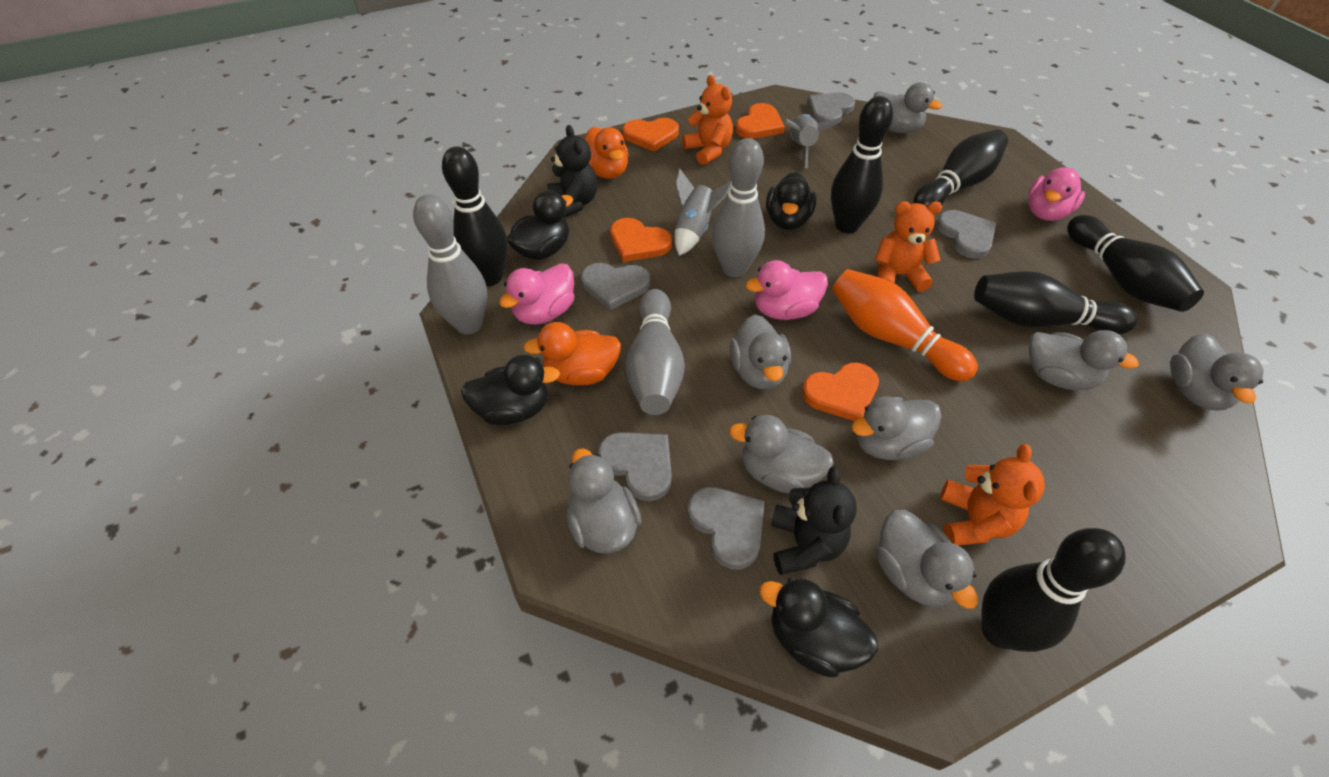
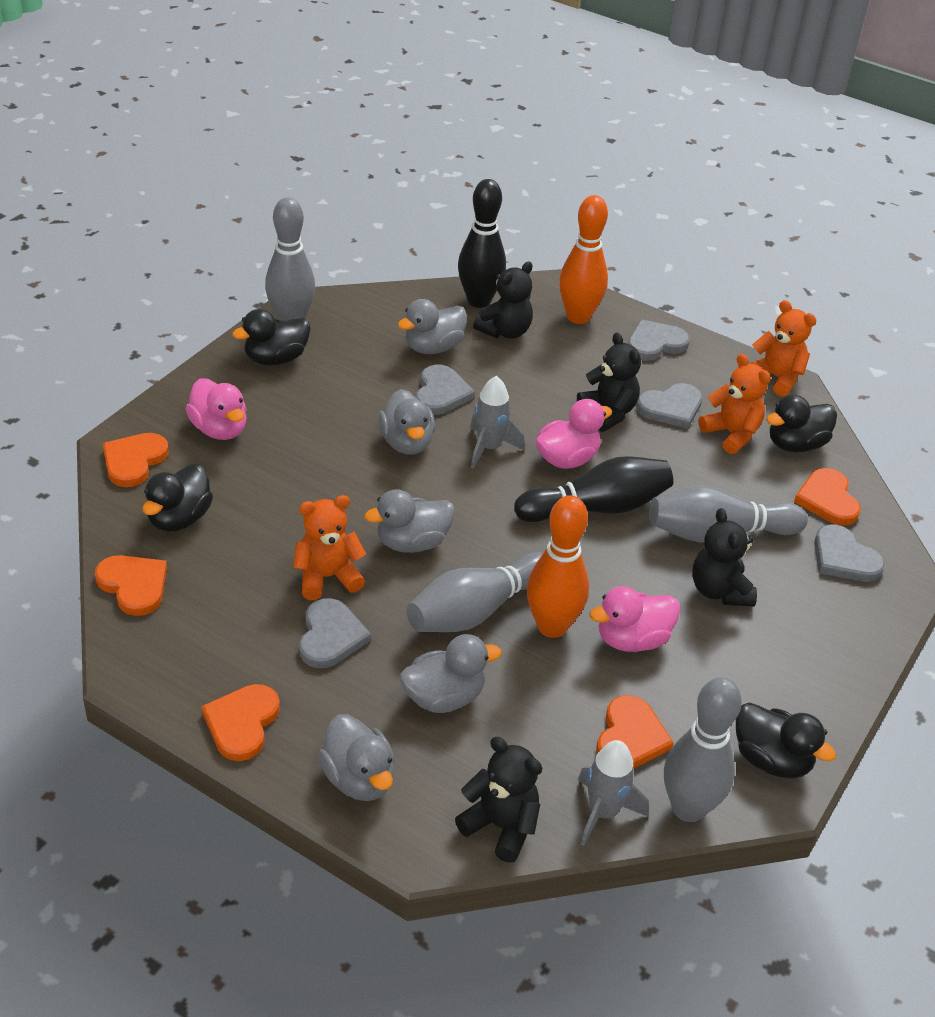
black bowling pin: [442,146,508,286] [831,96,893,233] [913,130,1008,206] [974,271,1138,334] [981,528,1126,652] [1067,215,1204,312] = 6 -> [458,179,506,308] [514,456,673,522] = 2
black teddy bear: [547,125,598,218] [771,467,857,575] = 2 -> [455,737,542,863] [473,262,533,339] [577,332,641,432] [692,508,757,607] = 4
grey bowling pin: [413,194,487,334] [625,289,685,415] [712,138,765,277] = 3 -> [265,197,315,321] [407,553,543,632] [649,485,808,543] [664,677,742,822] = 4
grey duck: [566,448,642,553] [729,315,791,390] [729,415,834,493] [851,396,942,460] [873,82,942,133] [876,510,978,609] [1029,330,1139,390] [1170,333,1264,411] = 8 -> [318,714,395,801] [364,489,455,553] [378,389,435,455] [398,299,467,354] [400,634,502,713] = 5
orange bowling pin: [832,269,978,381] = 1 -> [527,495,589,638] [559,195,608,324] = 2
orange duck: [523,322,621,385] [585,127,629,179] = 2 -> none = 0
orange heart: [610,218,672,262] [623,118,679,152] [735,103,785,139] [802,362,879,421] = 4 -> [95,555,167,616] [103,433,169,487] [201,684,280,761] [597,695,674,769] [794,468,861,526] = 5

